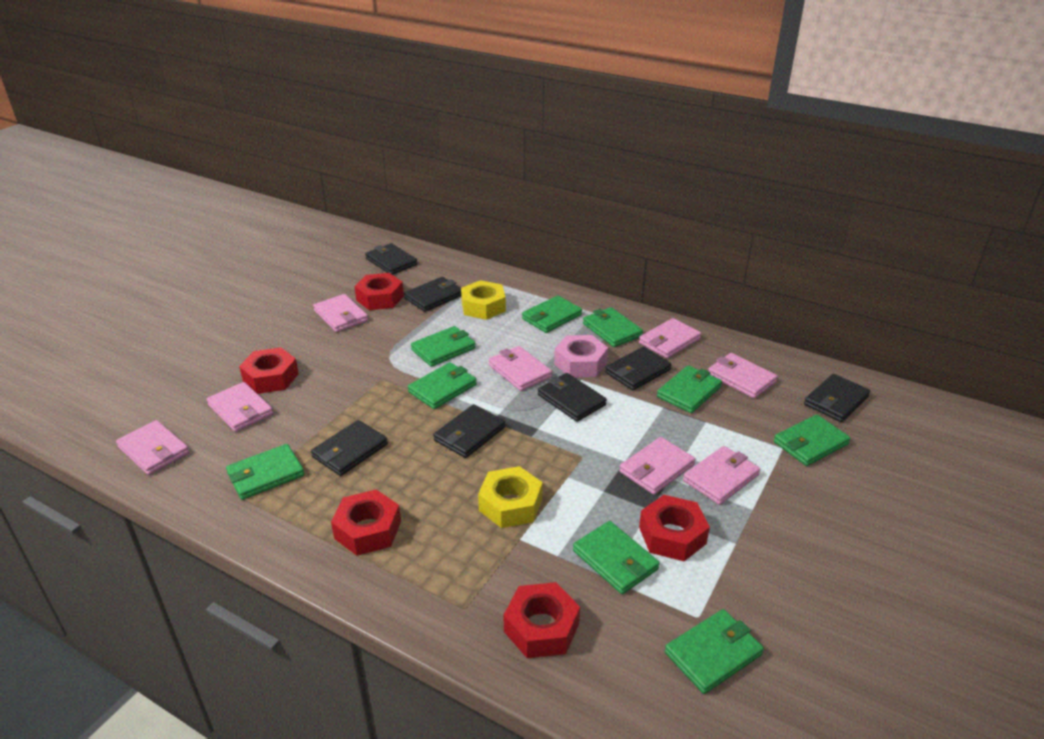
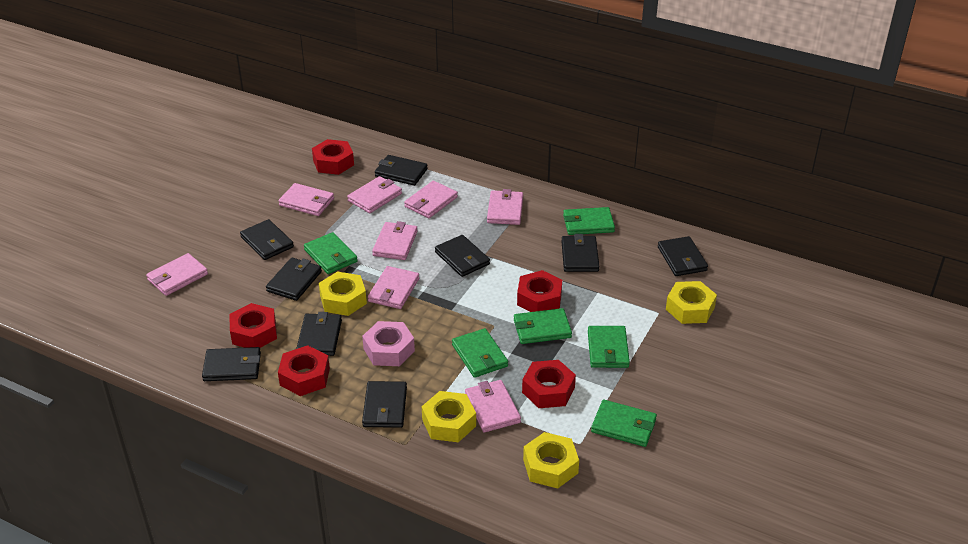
black wallet: [311,420,388,476] [365,243,417,275] [404,277,461,312] [433,404,505,458] [538,373,607,422] [605,347,672,390] [804,374,870,422] = 7 -> [202,347,261,381] [240,219,294,260] [266,257,322,301] [296,312,342,356] [362,381,407,428] [375,155,428,186] [435,235,490,277] [561,234,599,272] [658,236,708,276] = 9
green wallet: [226,444,305,500] [408,362,477,409] [411,326,475,367] [522,295,582,333] [573,521,660,594] [583,307,643,347] [657,365,722,413] [665,609,764,694] [774,415,850,466] = 9 -> [304,232,358,274] [452,328,508,378] [514,308,572,344] [563,207,615,235] [588,326,630,368] [591,400,657,447] = 6
yellow nut: [461,280,506,320] [478,466,543,528] = 2 -> [319,272,367,316] [422,391,476,442] [523,432,579,489] [666,281,717,324] = 4

